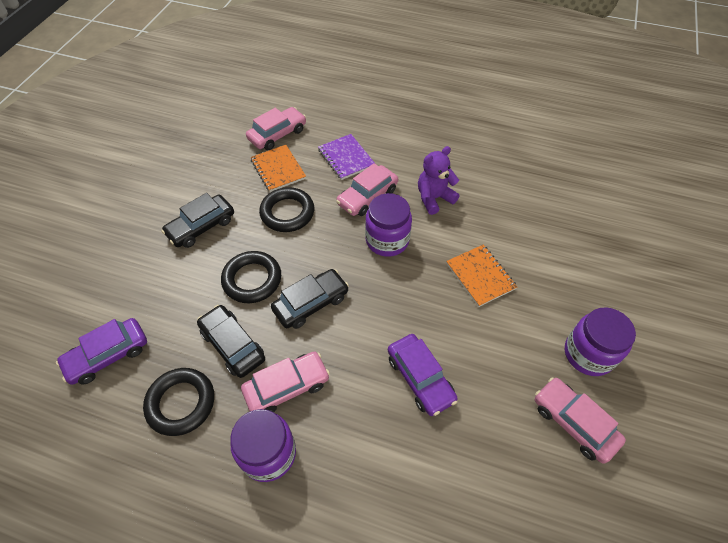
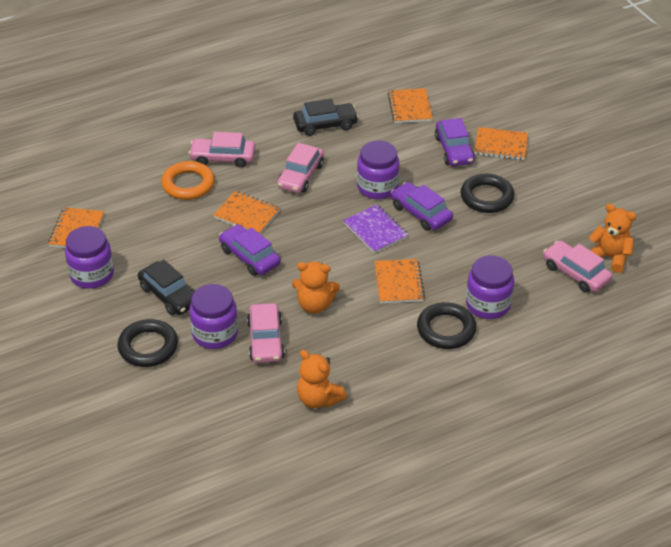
black car: [161,193,234,248] [197,305,265,378] [271,269,349,329] = 3 -> [138,259,195,315] [293,99,359,136] = 2
orange notebook: [250,145,306,192] [446,245,517,307] = 2 -> [49,207,104,248] [213,191,280,234] [375,259,425,303] [388,88,433,123] [474,127,528,160] = 5
orange ring: none = 0 -> [161,161,215,200] = 1
orange teddy bear: none = 0 -> [292,262,340,314] [297,350,347,408] [589,204,636,273] = 3
purple car: [56,318,147,385] [388,334,458,416] = 2 -> [219,224,281,276] [391,182,453,231] [435,118,475,166] = 3
purple jar: [230,409,296,482] [365,193,412,257] [565,307,636,376] = 3 -> [65,226,114,289] [189,284,238,349] [357,141,399,199] [466,255,514,319] = 4
purple teddy bear: [418,146,460,215] = 1 -> none = 0

